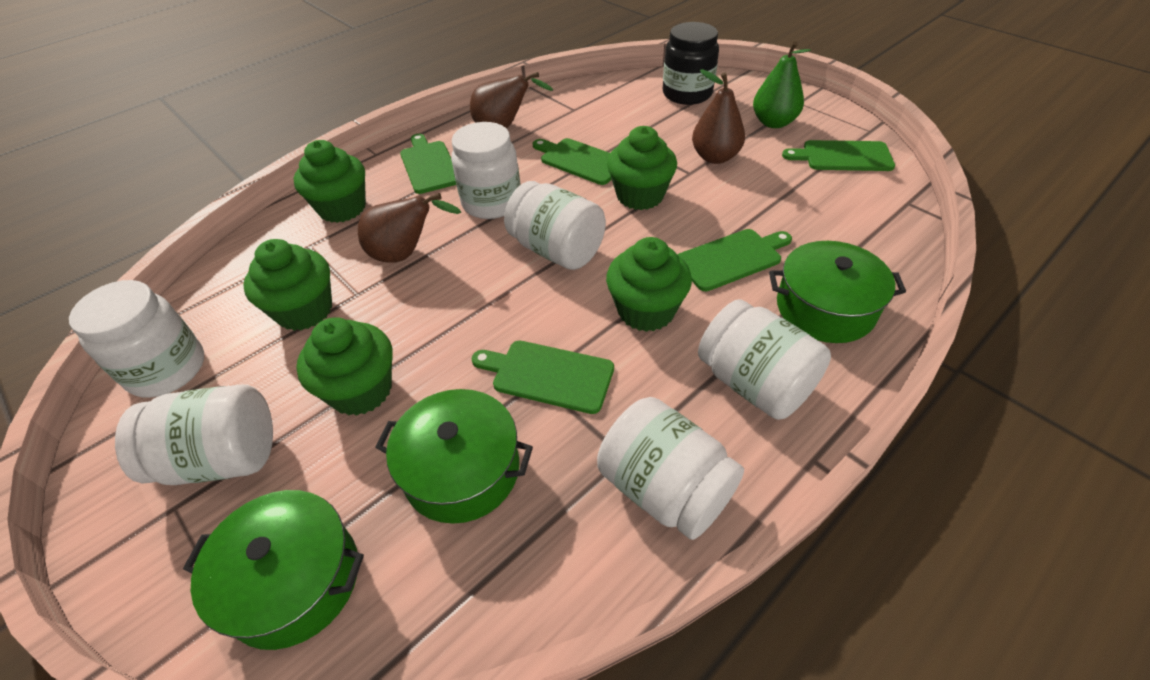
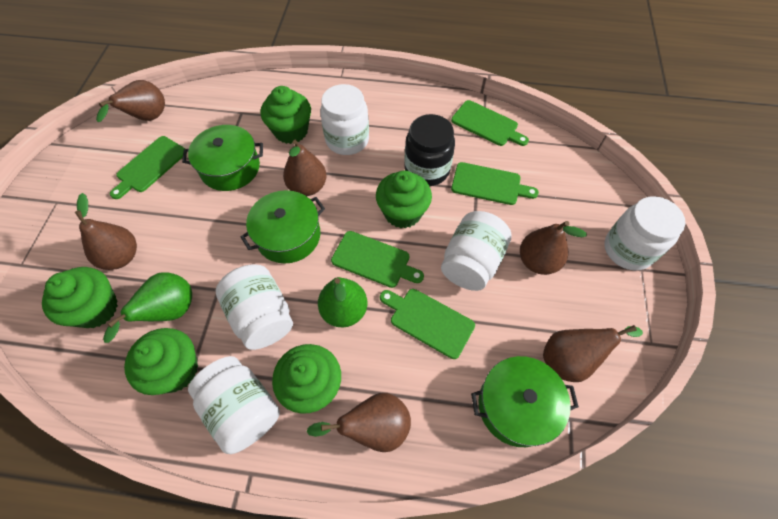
brown pear: [358,193,461,263] [470,72,553,129] [692,69,745,164] = 3 -> [75,193,137,270] [96,80,165,122] [283,140,327,196] [306,393,411,452] [520,221,587,275] [543,325,643,382] = 6
green pear: [753,41,811,128] = 1 -> [103,272,192,343] [318,277,367,327] = 2
white jar: [69,280,204,398] [115,384,273,485] [451,122,520,219] [504,181,606,270] [597,397,744,540] [698,299,831,420] = 6 -> [188,356,280,454] [216,264,293,350] [320,84,369,155] [441,211,512,291] [604,196,686,270] = 5

